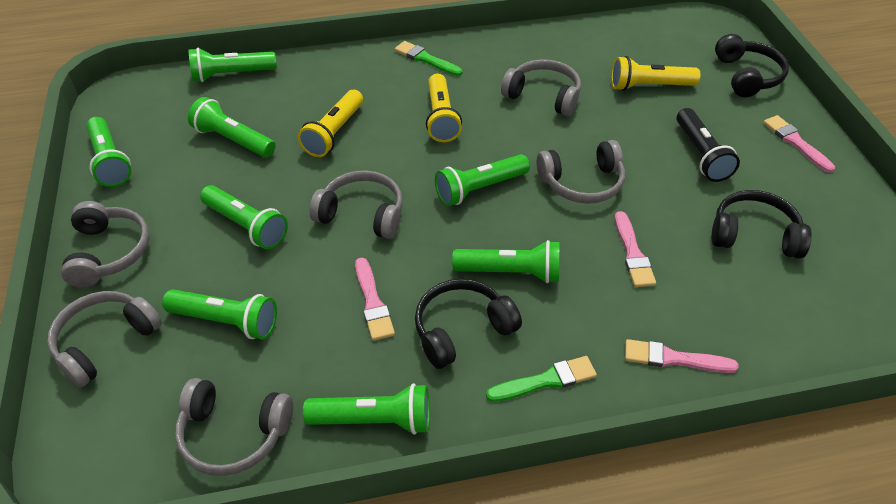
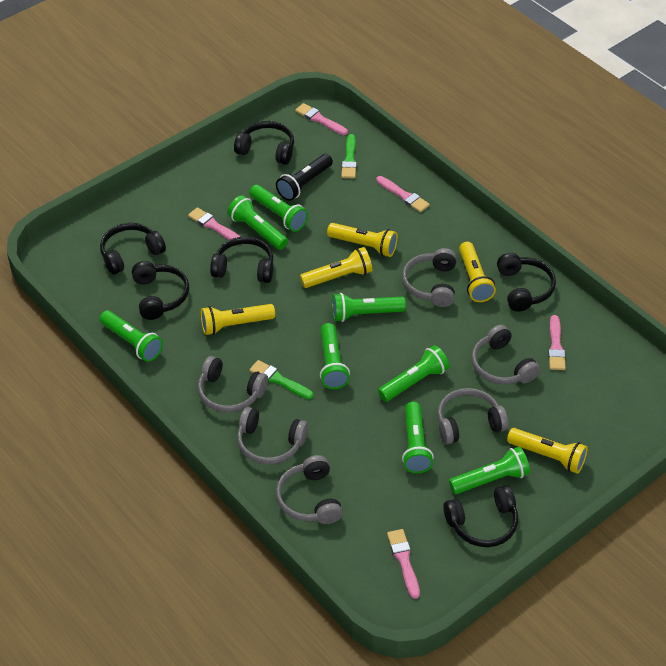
black headphones: [415,279,522,369] [711,190,812,259] [715,34,789,98] = 3 -> [100,223,166,275] [132,261,189,320] [210,237,274,283] [234,121,294,165] [443,485,518,547] [497,253,556,312] = 6
pink brush: [355,258,395,341] [615,211,656,287] [625,339,739,373] [763,115,835,173] = 4 -> [188,207,241,240] [295,103,348,135] [376,176,430,212] [387,529,420,599] [548,315,566,370] = 5
yellow flashlight: [298,90,363,157] [426,74,462,142] [611,56,700,91] = 3 -> [201,304,275,335] [300,247,372,288] [327,223,398,257] [459,242,496,302] [507,428,588,474] = 5

